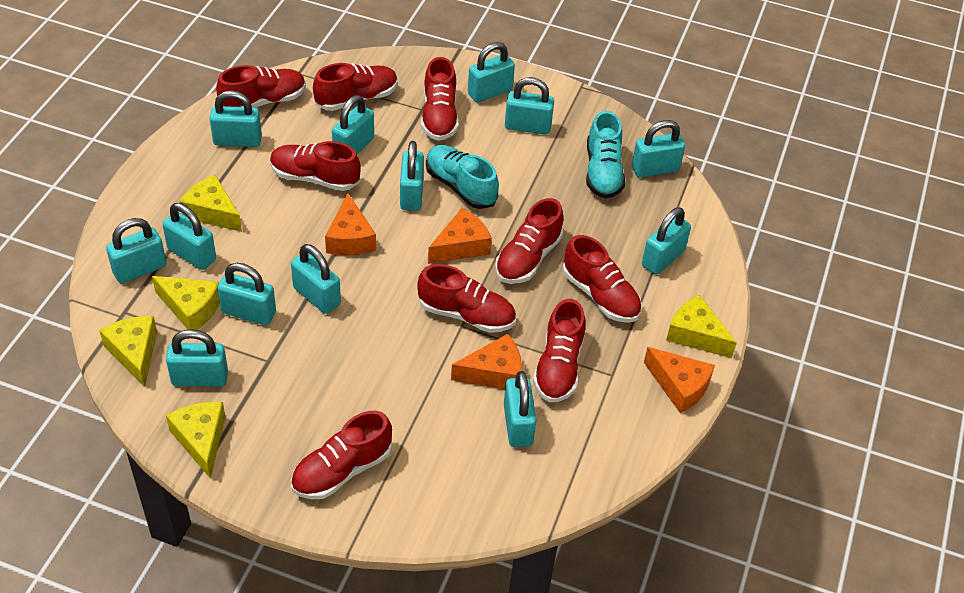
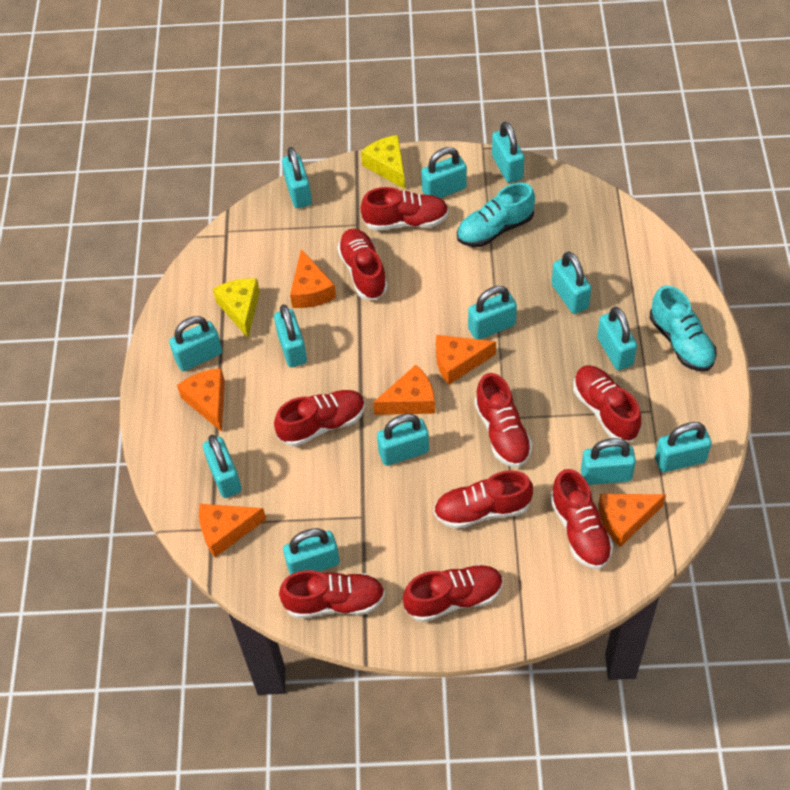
orange cheese: [325,193,376,256] [428,208,492,264] [451,334,522,389] [644,347,715,413] = 4 -> [177,368,225,432] [199,504,266,557] [290,249,336,308] [373,365,435,415] [436,335,496,385] [598,494,666,547] = 6
yellow cheese: [99,316,157,387] [152,276,220,330] [166,402,226,478] [179,175,242,232] [666,295,737,358] = 5 -> [213,278,260,338] [361,135,405,189] = 2

